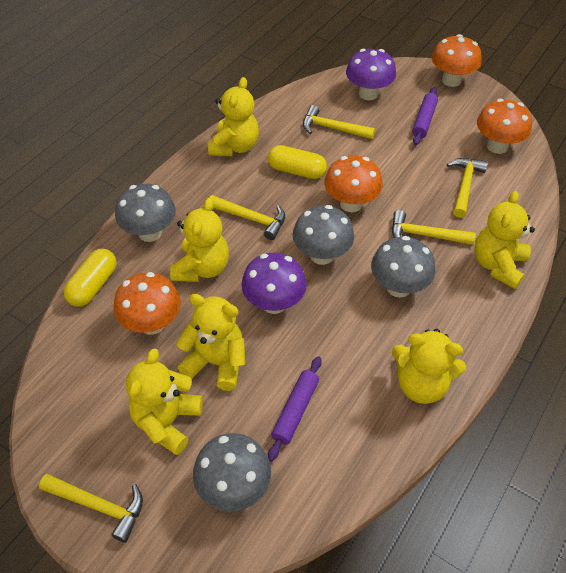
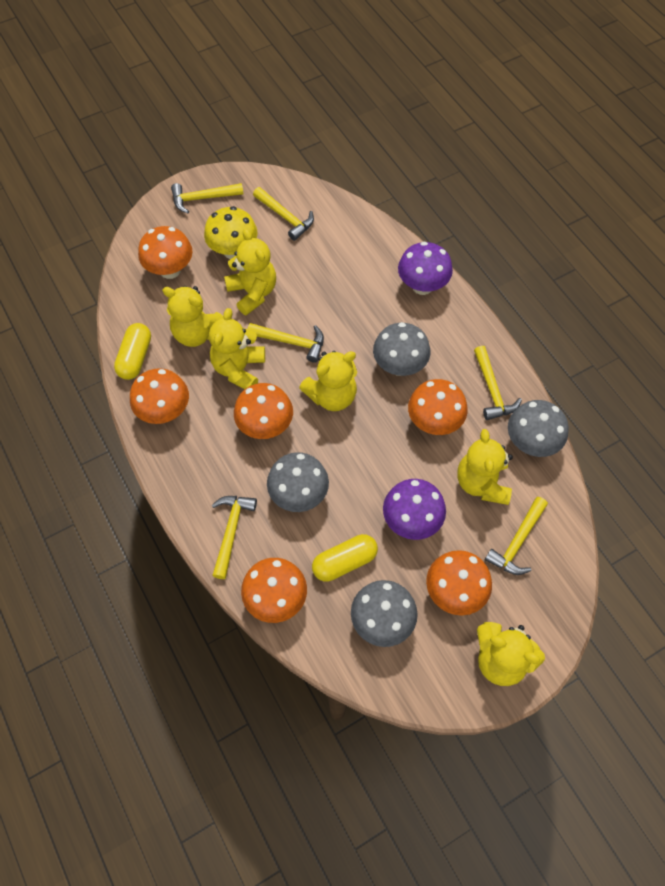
orange mushroom: [114,272,181,335] [325,155,383,212] [432,34,482,87] [477,99,532,154] = 4 -> [130,368,189,424] [138,226,192,279] [234,383,293,439] [241,558,307,623] [408,379,468,435] [426,550,492,616] = 6
purple rolling pin: [268,356,322,462] [412,87,438,145] = 2 -> none = 0
yellow hammer: [39,474,143,543] [209,195,285,240] [303,105,375,139] [392,210,476,245] [447,158,488,218] = 5 -> [171,183,244,213] [212,496,257,579] [248,323,324,363] [253,187,314,241] [474,346,522,420] [485,497,548,575] = 6
yellow mushroom: none = 0 -> [204,206,257,259] = 1

